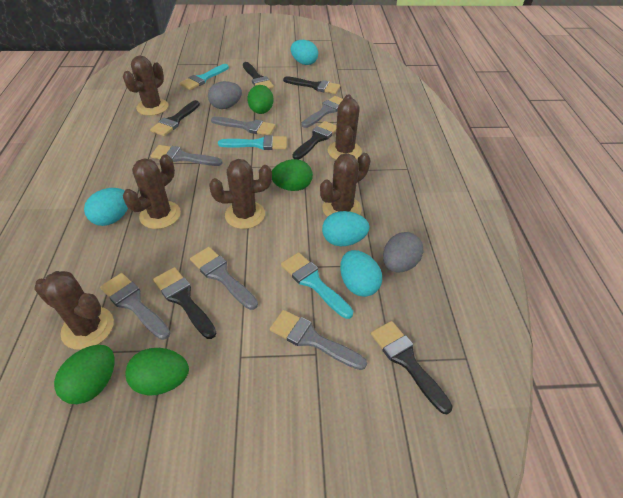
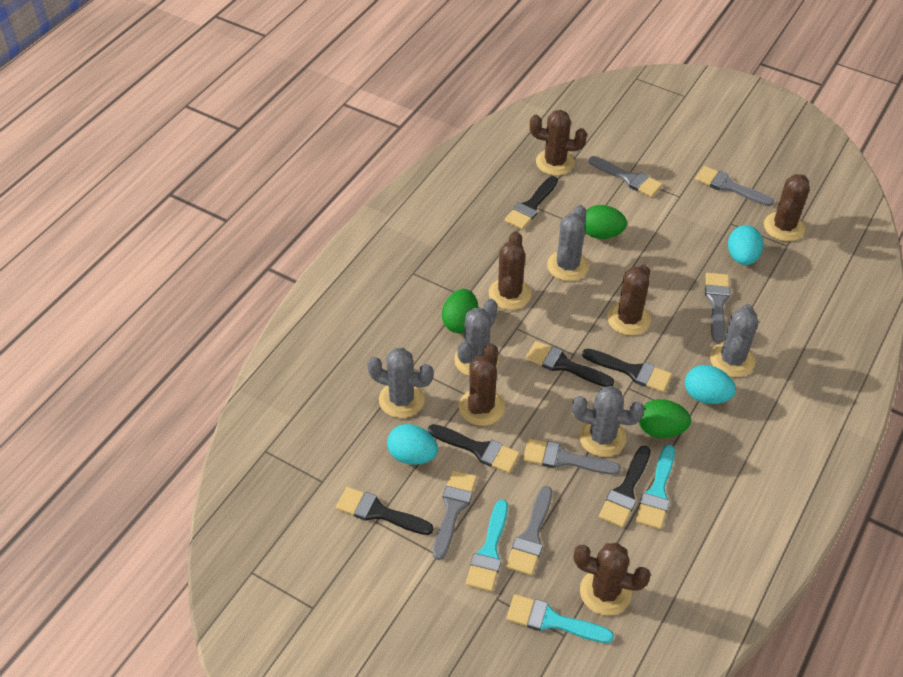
green egg: [54,345,115,404] [125,348,189,396] [247,85,273,114] [272,159,313,191] = 4 -> [442,289,478,333] [585,205,627,239] [639,399,691,438] = 3
grey cactus: none = 0 -> [367,348,433,418] [454,299,499,376] [547,205,589,281] [572,386,645,457] [710,304,758,377] = 5
grey egg: [208,81,242,109] [383,232,423,273] = 2 -> none = 0
turquoise egg: [84,188,128,226] [291,40,318,65] [322,211,369,246] [340,250,382,297] = 4 -> [387,424,438,465] [685,365,736,404] [728,225,763,265] = 3

